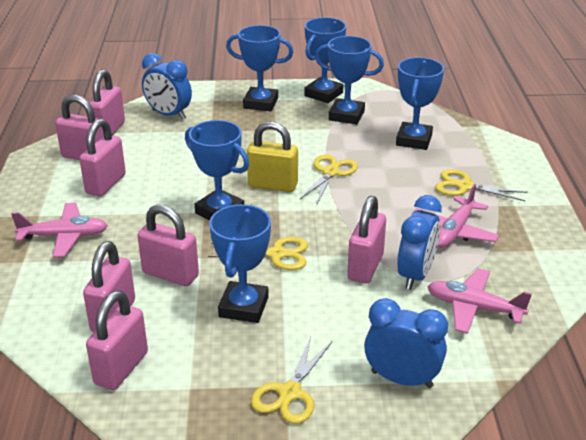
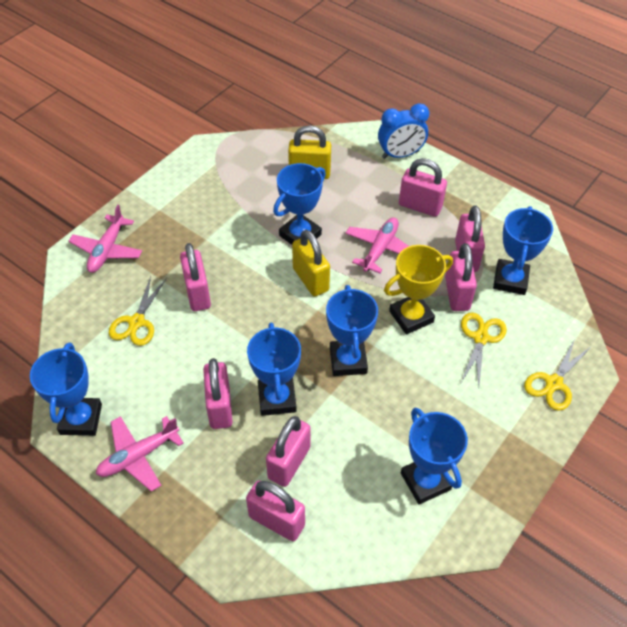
blue clock: [142,53,192,120] [364,298,448,388] [397,195,442,290] = 3 -> [378,103,429,159] = 1
yellow padlock: [247,121,298,192] = 1 -> [288,125,331,179] [292,230,330,297] = 2
yellow scissors: [208,237,308,270] [251,337,332,424] [300,155,358,204] [435,169,528,201] = 4 -> [109,276,167,346] [461,312,507,386] [524,339,592,411] = 3
yellow trophy: none = 0 -> [384,245,453,335] = 1

